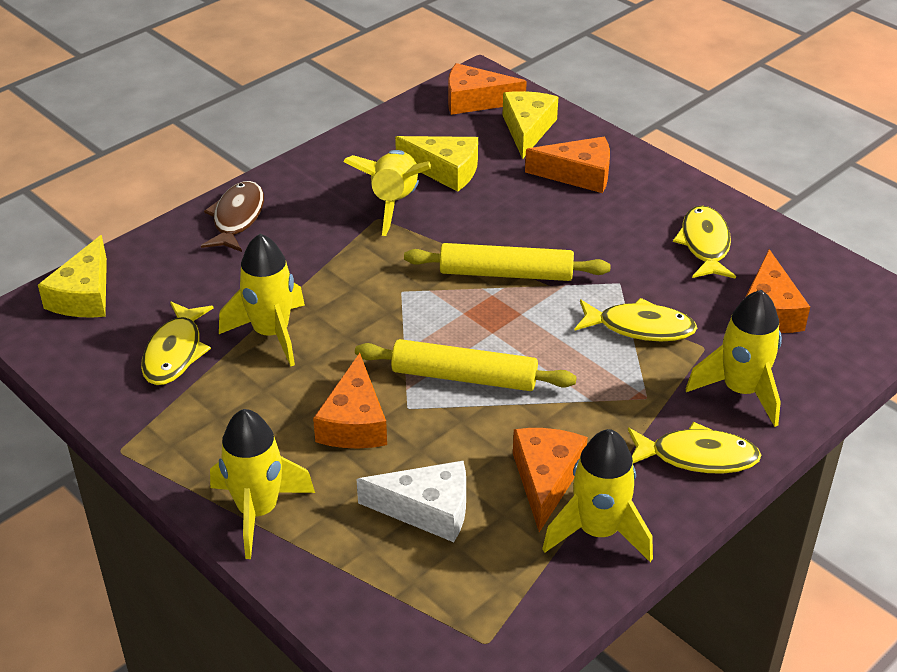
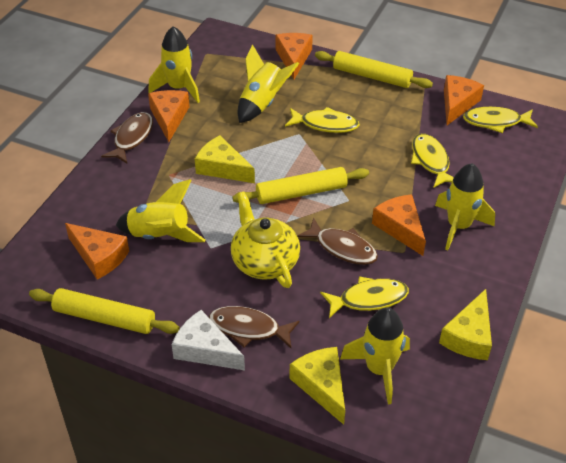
brown fish: [201,181,264,252] = 1 -> [101,112,153,163] [209,306,299,348] [297,217,378,265] = 3
yellow rolling pin: [355,339,577,391] [404,243,611,281] = 2 -> [29,288,180,334] [233,167,369,204] [315,51,433,88] = 3
yellow teapot: none = 0 -> [231,192,300,288] = 1

